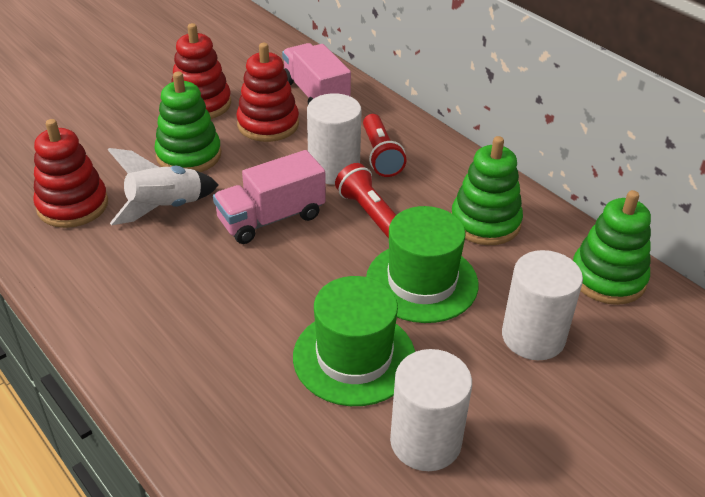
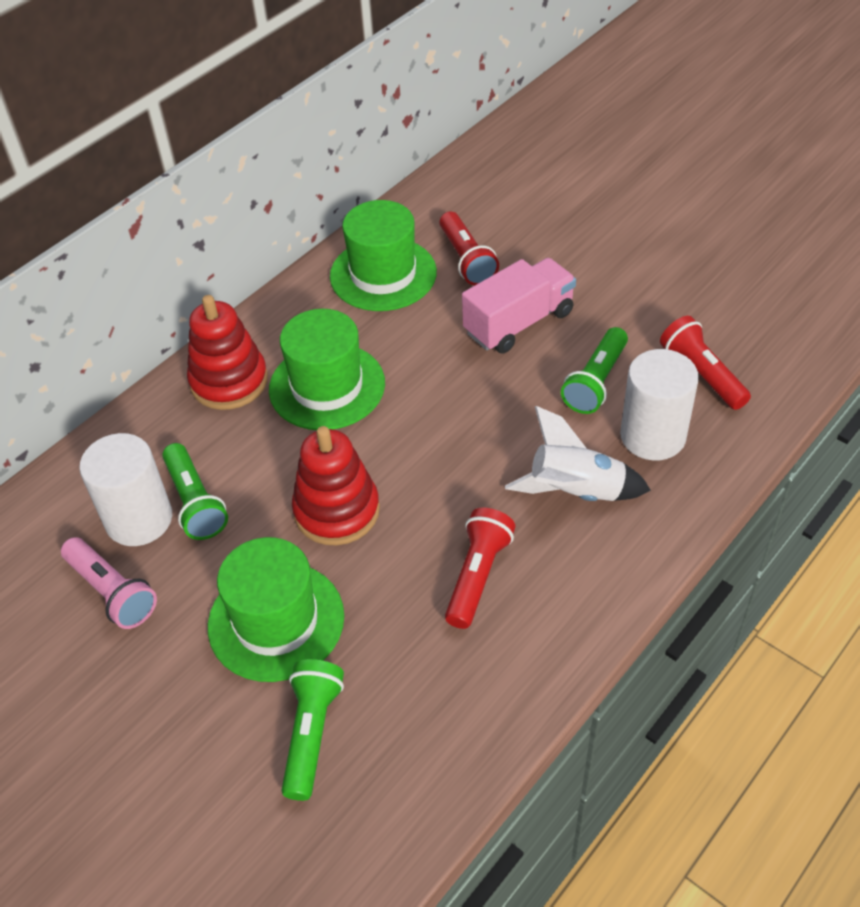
green flashlight: none = 0 -> [162,443,228,540] [282,659,344,801] [561,327,628,414] = 3
green hat: [293,276,415,406] [366,206,479,323] = 2 -> [208,537,344,682] [269,309,385,430] [330,200,437,311] = 3
green stacking toy: [154,71,221,172] [452,136,523,245] [573,190,651,305] = 3 -> none = 0
pink flashlight: none = 0 -> [61,537,157,629] = 1
pink truck: [213,150,326,244] [282,43,351,104] = 2 -> [462,258,576,353] = 1
red flashlight: [335,163,396,238] [363,114,407,177] = 2 -> [440,212,499,286] [445,508,516,629] [660,316,751,410] = 3
red stacking toy: [33,119,108,228] [171,23,231,119] [236,43,299,142] = 3 -> [187,295,268,410] [292,426,380,545] = 2
white cylinder: [307,93,362,185] [390,349,472,471] [502,250,583,360] = 3 -> [79,433,172,546] [620,349,699,460] = 2

